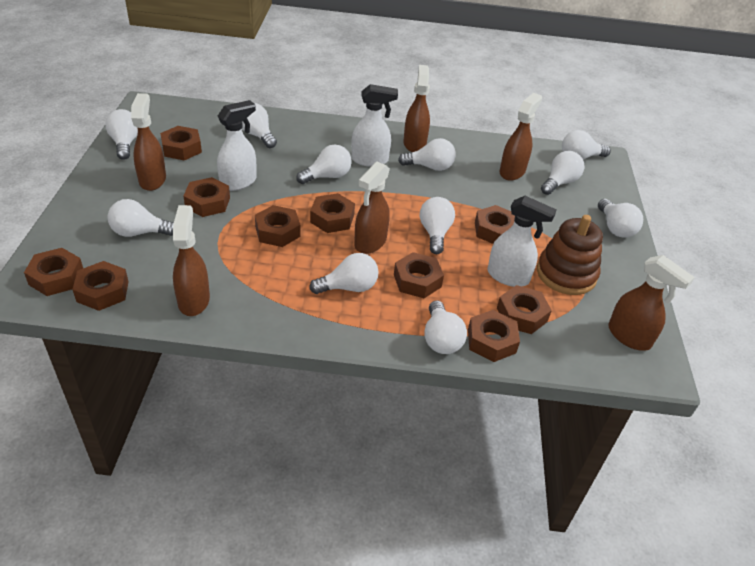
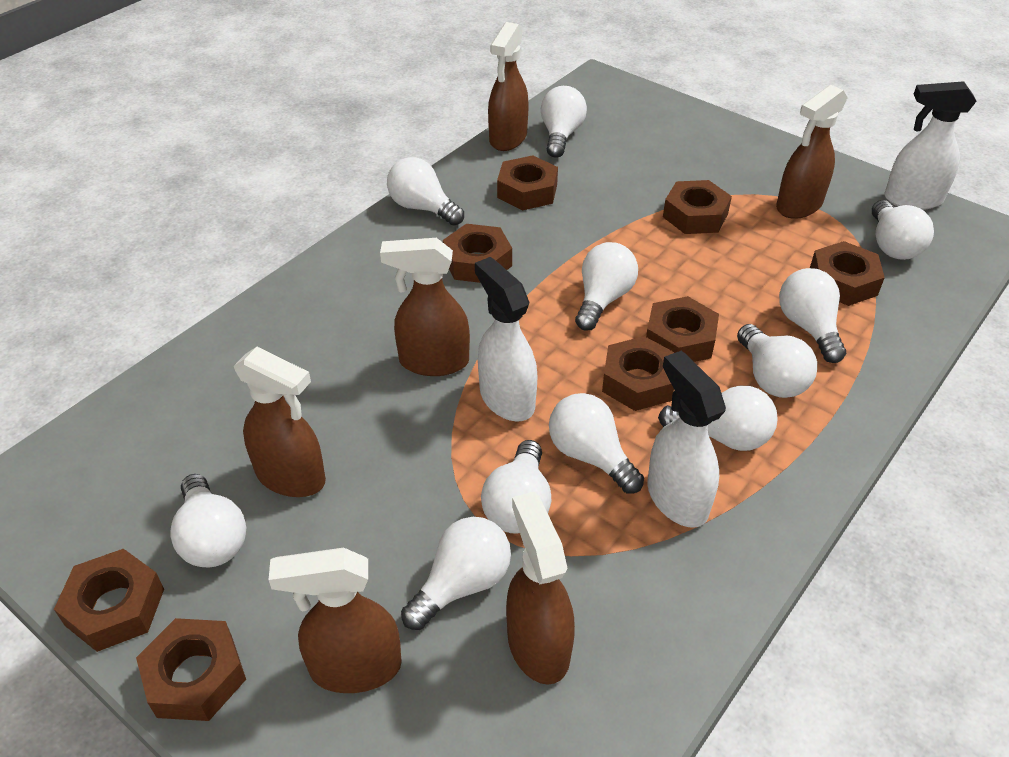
brown nut: [24,248,83,296] [72,261,129,311] [160,126,202,160] [184,177,230,217] [255,205,301,247] [310,193,355,233] [394,252,444,298] [468,310,520,362] [475,205,515,244] [497,285,552,334] = 10 -> [54,549,164,652] [136,618,246,721] [443,224,512,283] [497,155,558,210] [602,336,675,411] [646,296,719,362] [663,180,732,234] [810,241,885,306] = 8
brown stacking toy: [537,215,603,295] = 1 -> none = 0

